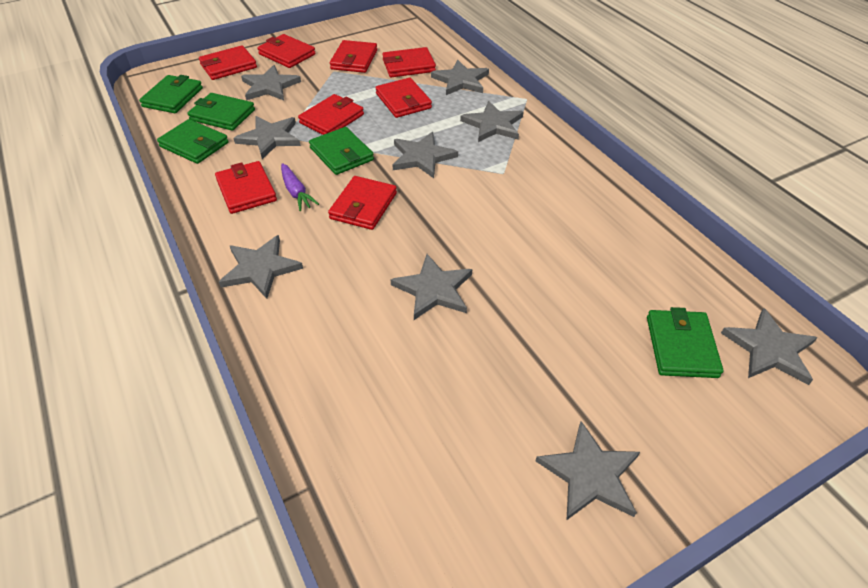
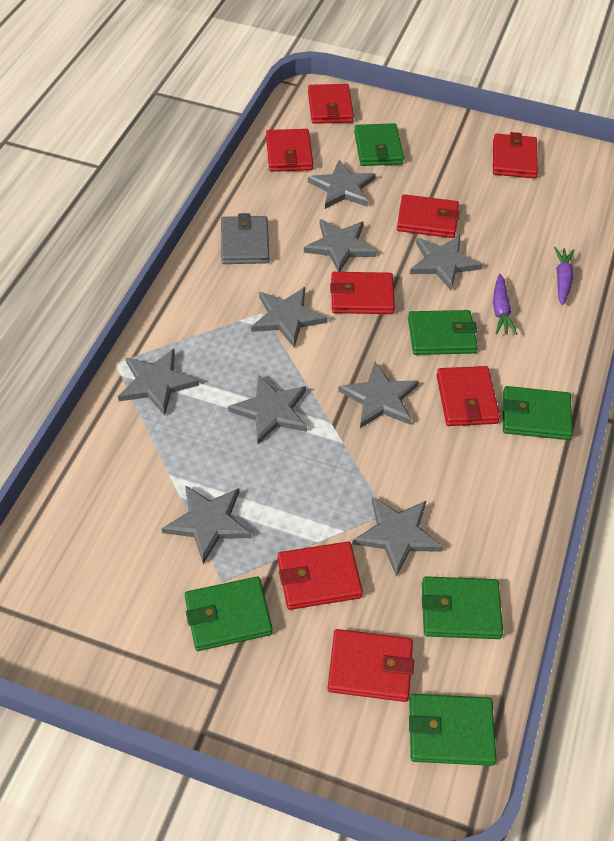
green wallet: [139,75,203,113] [157,119,229,164] [187,93,255,131] [309,127,374,175] [647,307,723,378] = 5 -> [185,577,273,651] [354,123,404,166] [408,310,478,355] [409,694,497,766] [422,576,503,639] [503,386,573,440] = 6
grey wallet: none = 0 -> [221,213,269,264] = 1
purple carrot: [281,163,319,211] = 1 -> [493,274,517,335] [554,247,574,305] = 2

